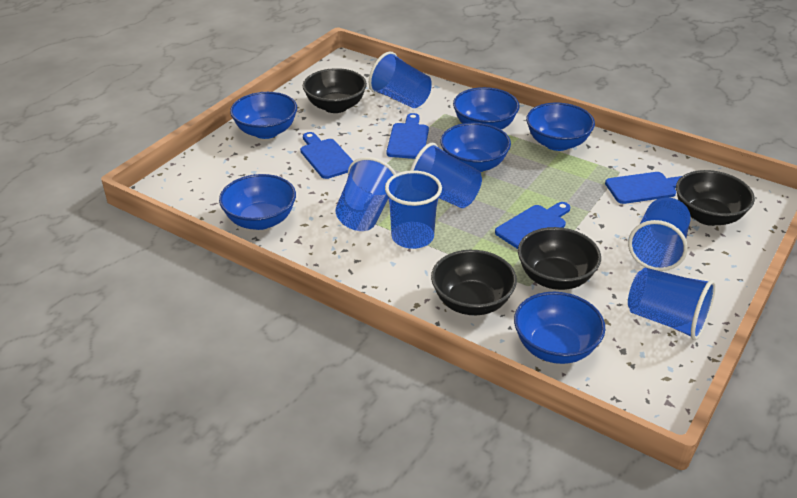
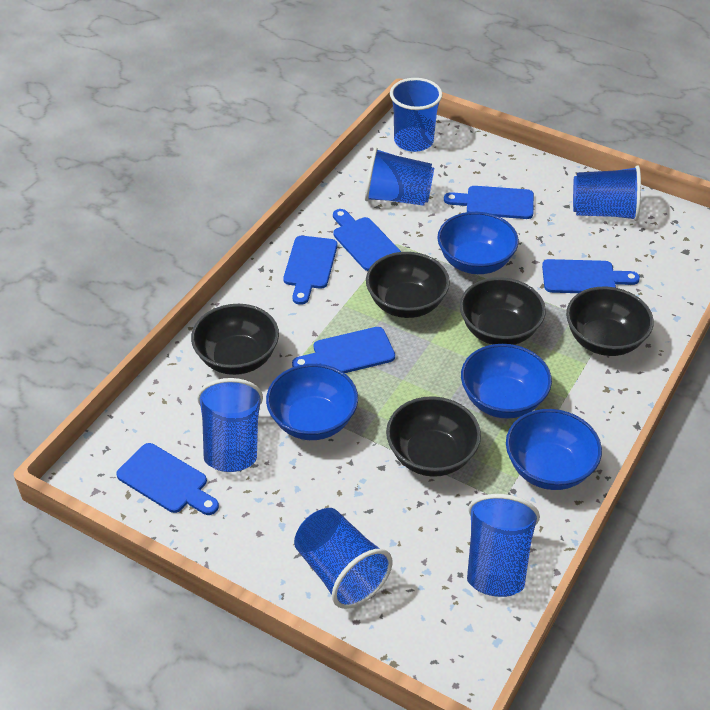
black bowl: [303,68,367,113] [431,250,517,315] [518,227,601,290] [676,170,755,226] = 4 -> [191,304,279,375] [366,252,450,318] [386,396,481,477] [460,277,546,345] [566,287,654,356] = 5
blue bowl: [219,174,296,230] [230,92,297,139] [440,123,511,172] [453,87,520,130] [514,292,605,364] [526,103,595,151] = 6 -> [266,364,358,440] [437,212,519,274] [461,344,552,419] [506,409,602,490] = 4
blue cutting board: [300,132,353,179] [387,113,429,159] [495,202,570,249] [605,172,682,204] = 4 -> [116,443,219,515] [283,236,337,305] [292,327,395,373] [333,209,401,271] [444,186,534,219] [542,259,640,293] = 6

